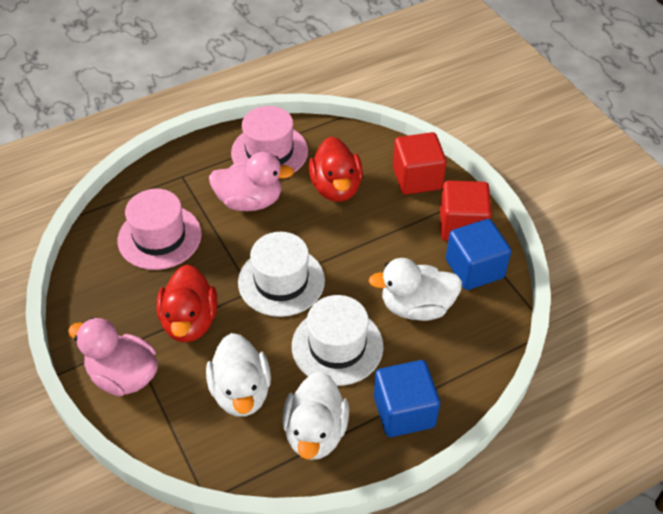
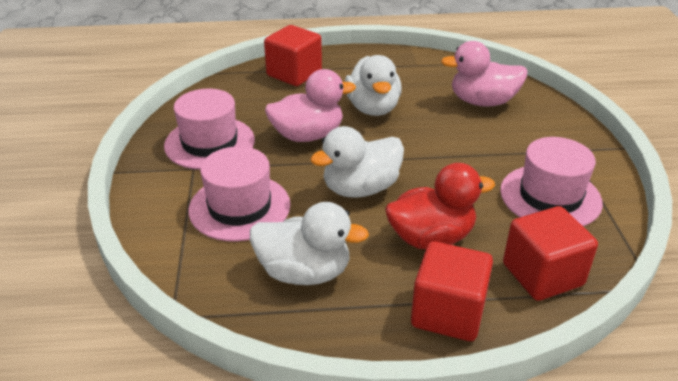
blue cube: [374,360,440,437] [446,219,511,290] = 2 -> none = 0
pink hat: [118,189,202,270] [231,106,308,179] = 2 -> [164,88,255,170] [189,146,290,242] [500,137,603,226] = 3
red cube: [393,132,447,195] [440,181,492,241] = 2 -> [264,25,322,86] [411,241,493,341] [503,206,598,301] = 3
red duck: [156,265,217,342] [309,137,363,202] = 2 -> [385,163,495,249] = 1
white hat: [238,232,325,317] [292,295,383,386] = 2 -> none = 0

